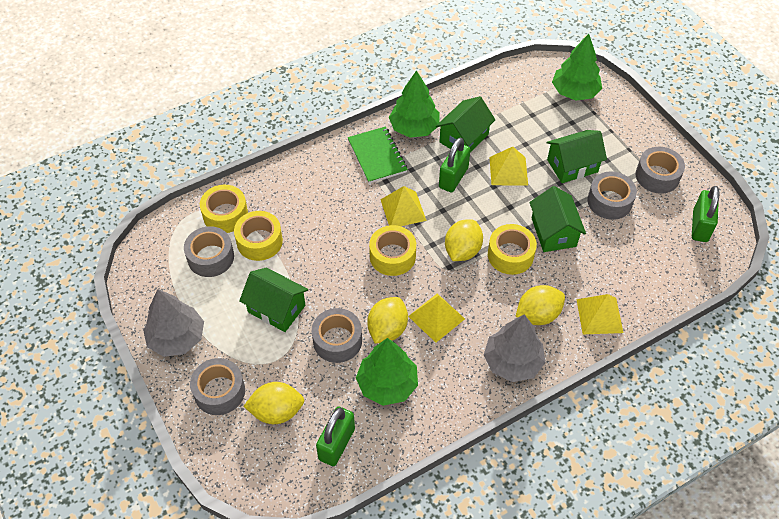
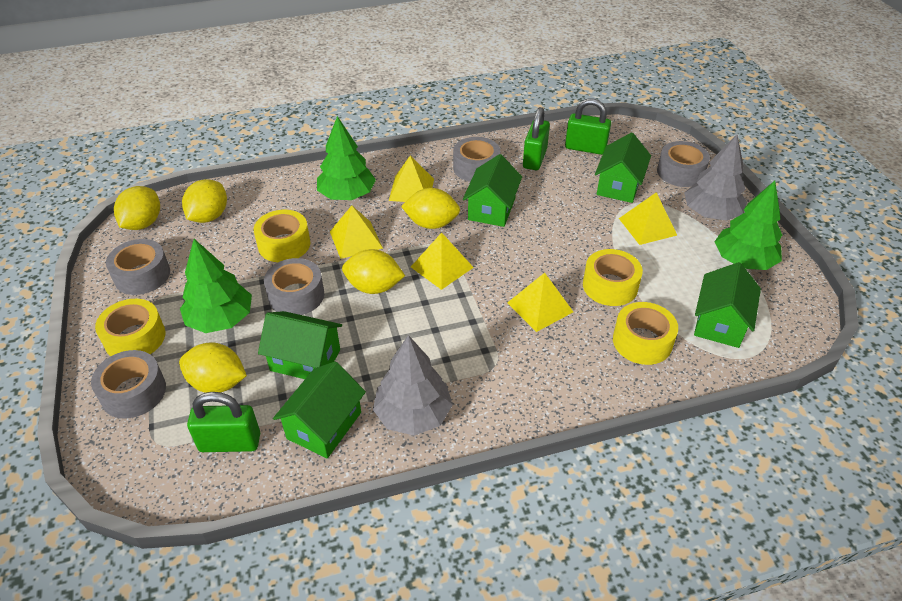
green house: [239,267,308,332] [436,96,495,152] [529,186,586,252] [546,130,607,183] = 4 -> [258,311,342,379] [273,361,366,458] [463,154,522,227] [595,133,651,203] [694,262,761,348] = 5
green notebook: [348,126,408,183] = 1 -> none = 0
yellow lemon: [244,382,304,424] [367,297,408,344] [445,219,483,261] [515,285,565,325] = 4 -> [114,186,160,230] [179,342,247,393] [182,179,227,223] [342,249,405,294] [401,188,460,229] = 5
yellow pyramid: [380,186,427,226] [408,293,465,343] [490,147,528,186] [576,294,623,334] = 4 -> [330,205,383,259] [389,156,434,202] [411,233,474,290] [507,273,573,332] [619,192,677,245] = 5

